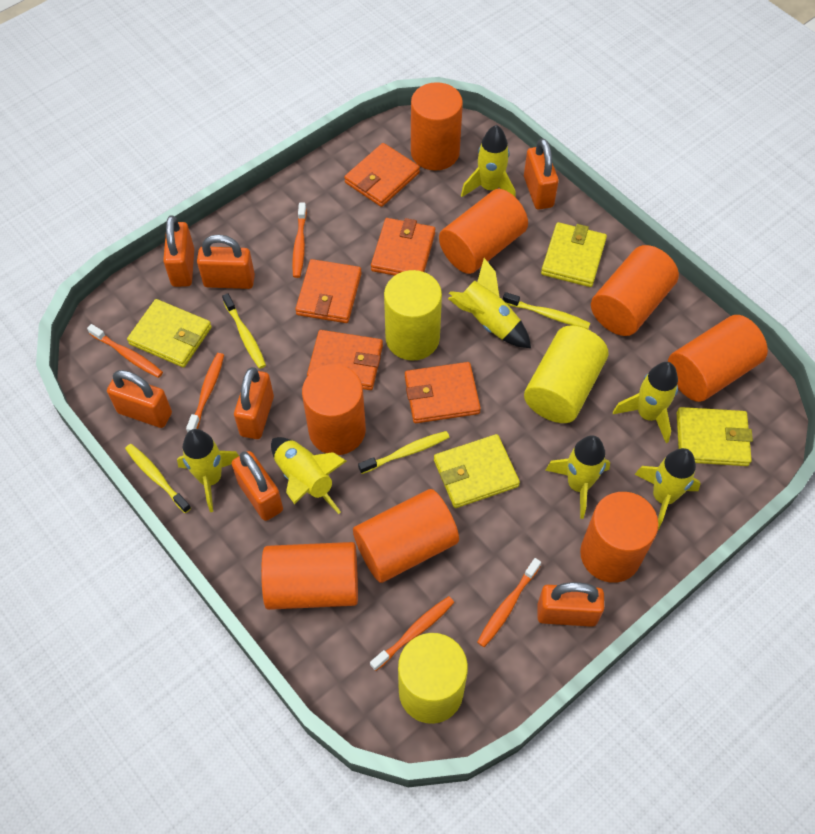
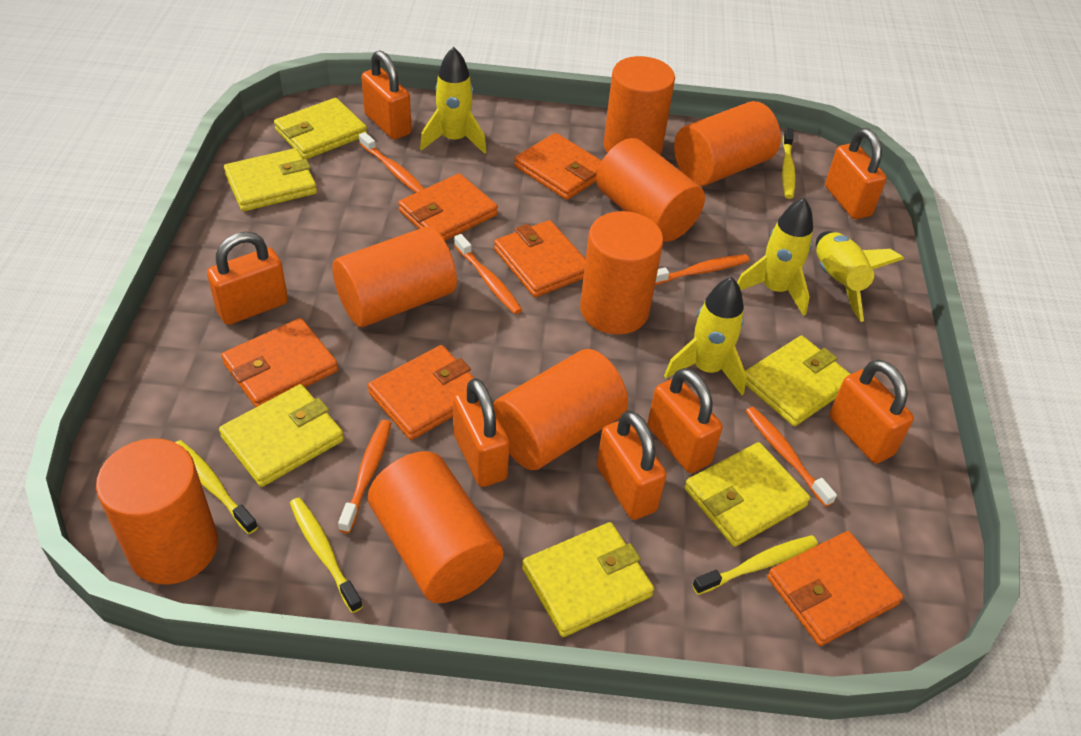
orange wallet: [295,259,362,323] [307,330,383,390] [344,143,420,207] [371,218,435,276] [405,362,481,423] = 5 -> [221,318,338,407] [368,345,474,440] [398,173,498,241] [494,220,586,297] [514,133,602,200] [767,531,903,646] = 6
yellow cylinder: [384,270,442,361] [398,633,468,724] [524,325,608,423] = 3 -> none = 0
yellow rocket: [177,429,239,512] [271,437,346,514] [448,258,531,348] [461,125,516,197] [545,435,610,519] [613,362,678,443] [635,448,701,530] = 7 -> [420,47,486,154] [664,277,747,395] [737,198,813,316] [816,231,904,322] = 4
yellow wallet: [127,299,212,367] [434,434,520,508] [541,222,607,287] [677,407,753,466] = 4 -> [219,384,344,487] [224,148,317,211] [274,98,367,159] [522,522,654,637] [684,442,811,547] [745,336,850,426] = 6

